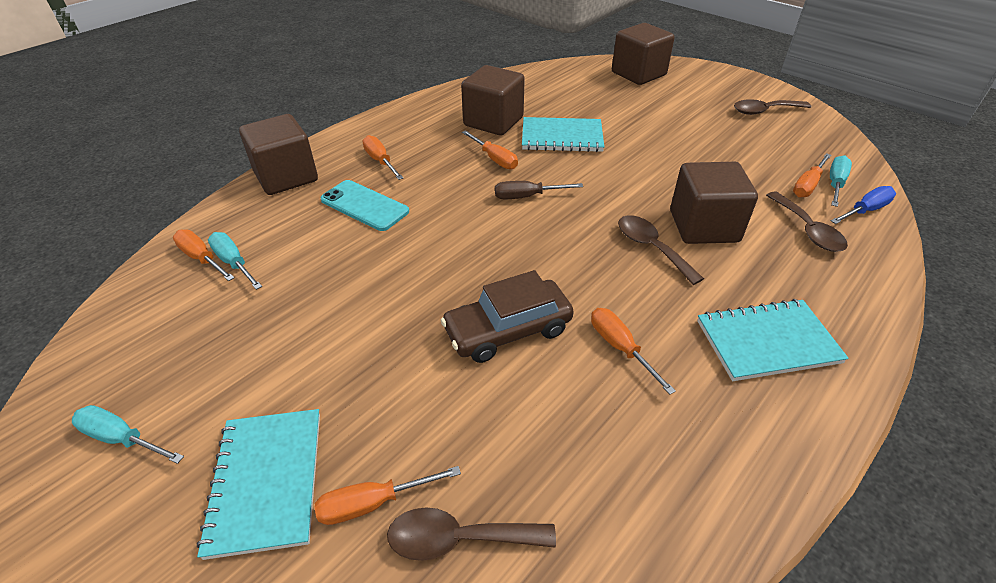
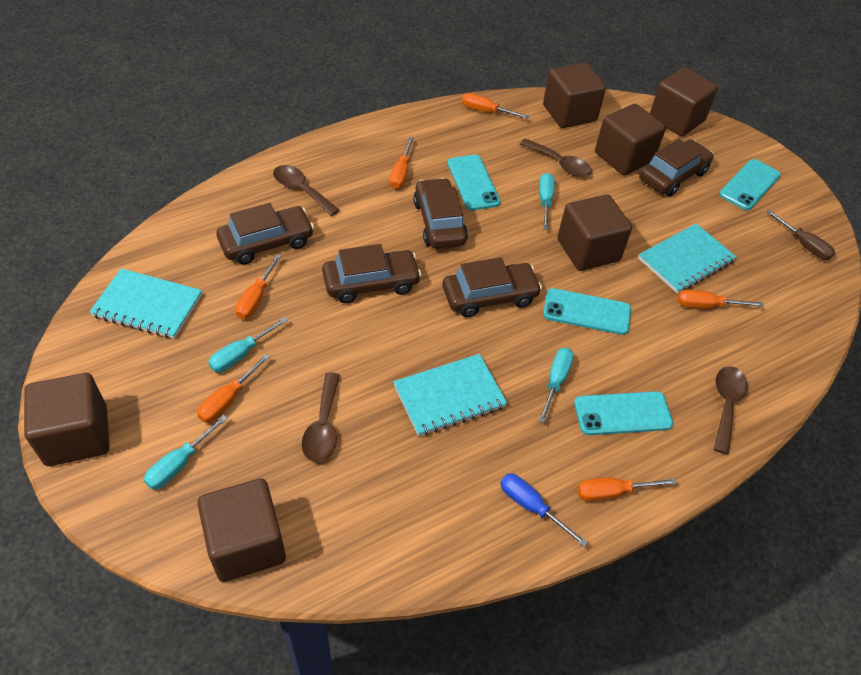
brown car: [441,270,574,363] = 1 -> [217,203,314,265] [322,244,422,303] [413,178,468,249] [442,257,542,317] [639,139,714,197] = 5
brown cube: [239,114,318,195] [461,65,525,135] [612,23,675,85] [670,162,758,244] = 4 -> [24,373,109,466] [197,479,286,582] [543,62,606,128] [558,194,632,271] [595,104,666,175] [650,67,718,136] = 6
turquoise phone: [320,180,409,231] = 1 -> [447,155,501,210] [543,288,631,335] [574,391,673,435] [719,159,781,210] = 4
turquoise screwdriver: [72,405,184,464] [208,232,262,290] [830,155,852,207] = 3 -> [144,415,228,489] [208,317,288,372] [539,173,555,230] [539,348,574,423] = 4

